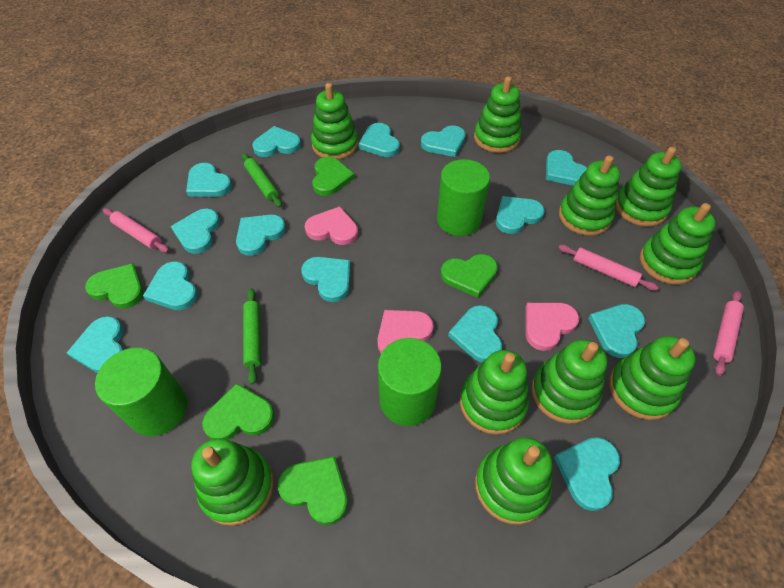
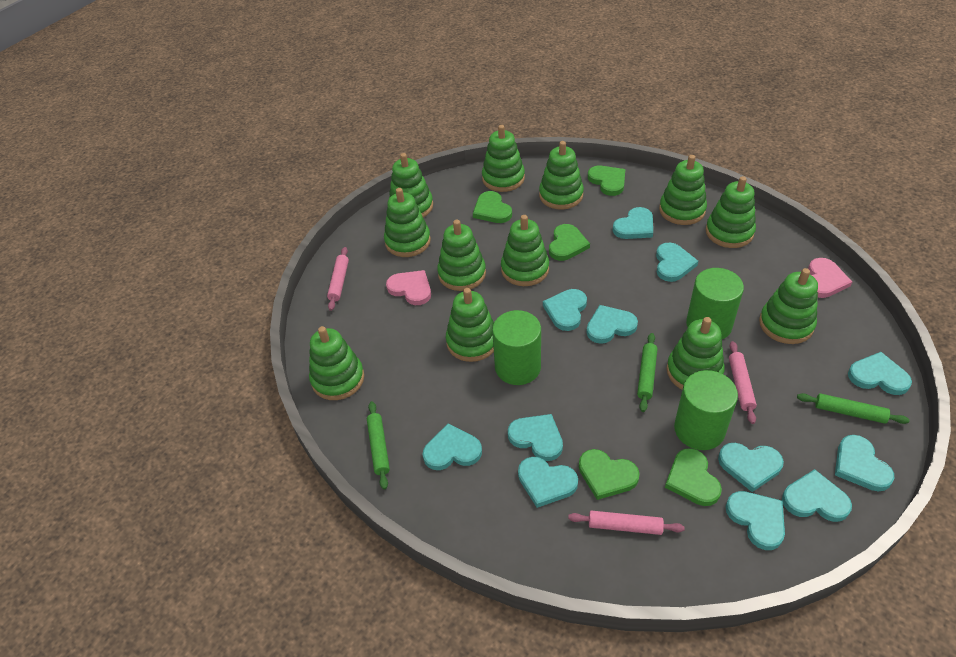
green rolling pin: [242,153,282,207] [243,288,261,384] = 2 -> [367,401,390,490] [637,333,658,412] [797,393,910,424] = 3
green stacking toy: [191,438,274,526] [311,83,358,160] [460,350,529,435] [474,76,522,153] [475,437,552,525] [531,340,607,424] [559,155,620,236] [609,336,695,420] [616,147,681,227] [640,203,716,285] = 10 -> [309,326,364,400] [384,188,431,257] [389,153,433,217] [437,220,486,291] [446,288,494,362] [482,125,525,192] [501,215,549,286] [539,141,584,210] [659,155,707,225] [666,317,725,390] [706,176,756,248] [759,268,818,344] = 12
pink heart: [305,206,358,245] [377,310,434,353] [526,303,579,351] = 3 -> [386,270,431,305] [808,258,852,298] = 2
turquoise heart: [67,316,124,373] [143,261,198,310] [171,209,220,254] [186,163,232,197] [236,215,286,256] [252,126,301,157] [301,257,350,302] [358,123,400,157] [421,125,466,157] [448,305,502,362] [496,196,545,234] [546,150,587,186] [554,437,620,511] [588,304,645,358] = 14 -> [423,423,482,470] [508,414,563,461] [518,457,578,508] [543,289,587,331] [586,305,638,344] [612,207,653,239] [656,243,698,282] [718,443,784,492] [725,491,785,550] [782,469,852,522] [835,435,894,491] [848,352,912,395] = 12

